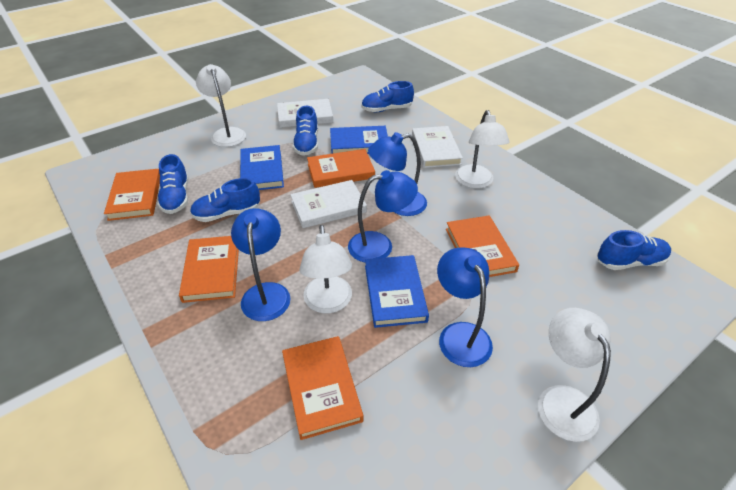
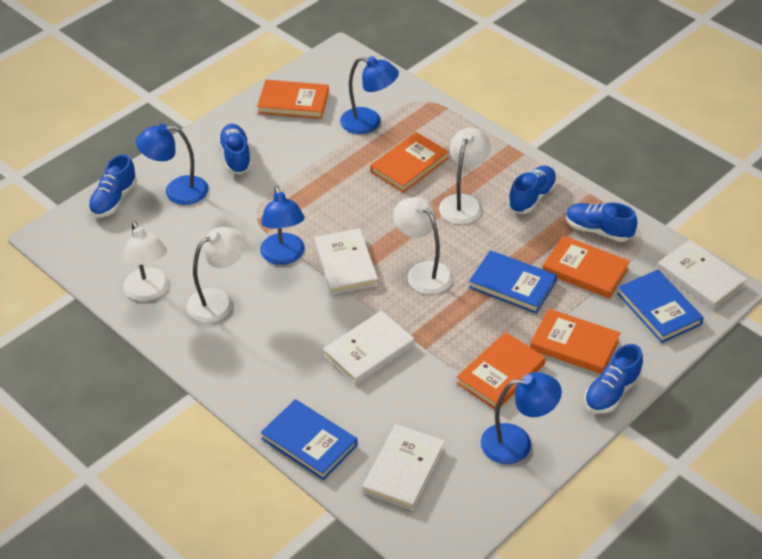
white book: [277,99,333,128] [290,180,367,228] [412,126,463,168] = 3 -> [314,228,378,295] [323,310,414,385] [362,424,445,511] [657,240,747,310] = 4

